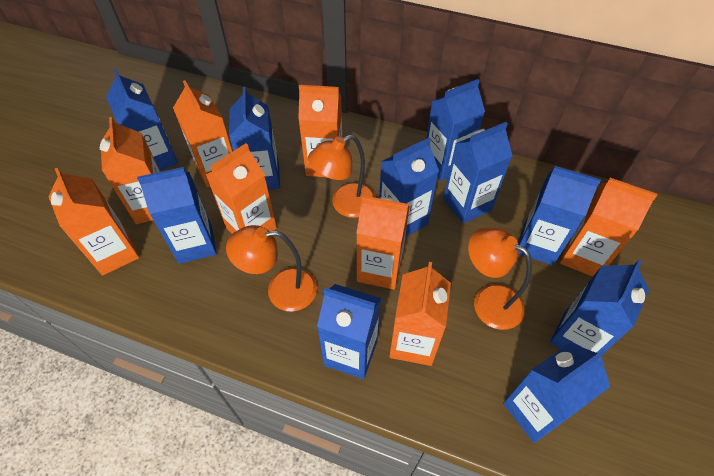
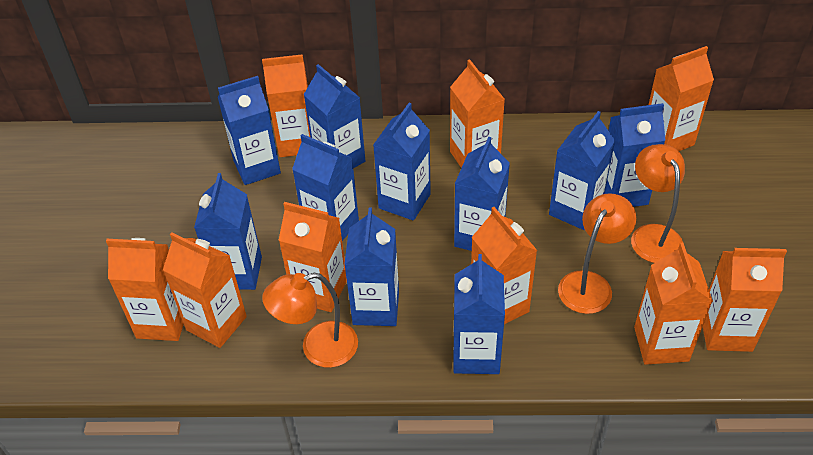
orange carton: [48,168,139,276] [100,117,160,224] [173,80,233,187] [205,143,277,234] [298,85,343,177] [356,195,410,290] [389,262,451,366] [560,178,657,277] = 8 -> [106,238,184,341] [163,233,247,348] [262,54,310,157] [278,202,347,312] [450,59,505,168] [471,207,538,324] [634,243,713,365] [649,46,714,151] [703,248,787,352] = 9

